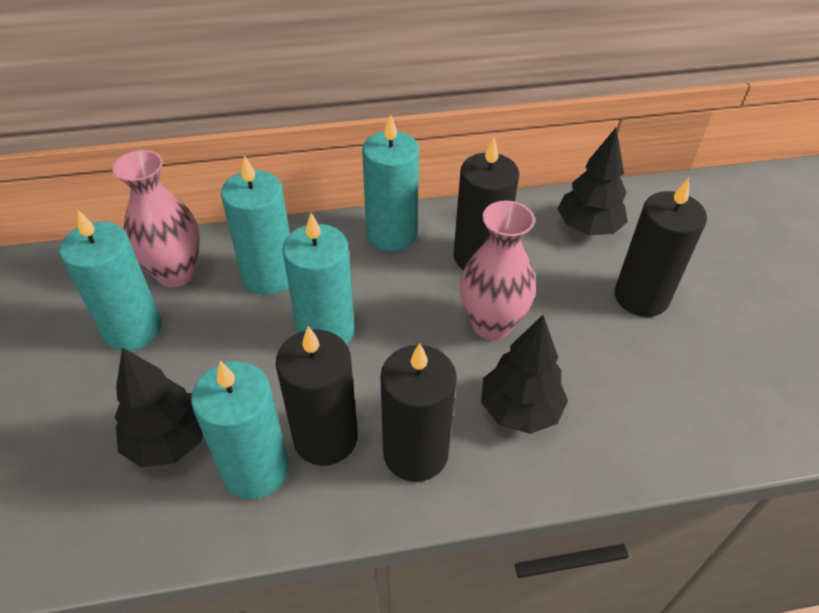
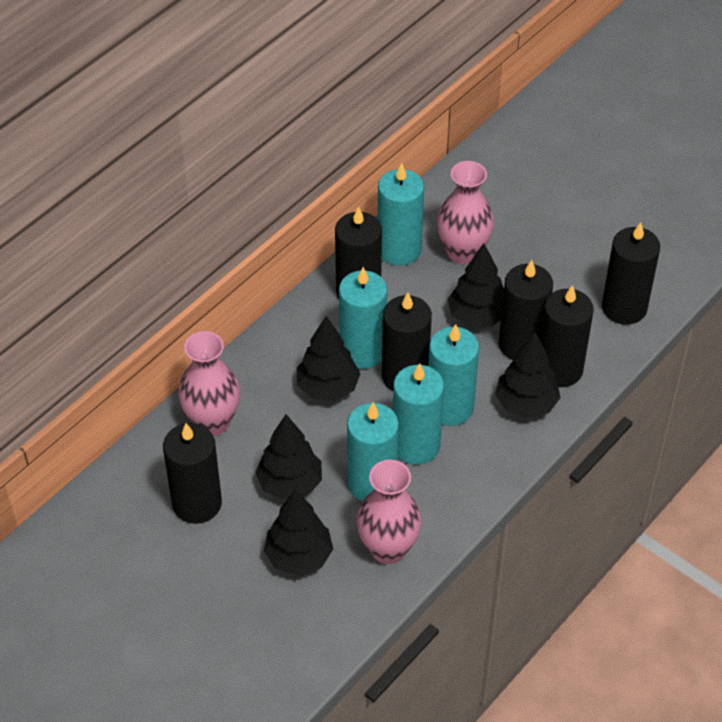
black candle: [276,326,358,466] [380,343,457,482] [454,138,519,270] [615,178,707,317] = 4 -> [163,423,222,524] [335,206,382,299] [382,293,432,391] [499,260,553,360] [540,285,594,387] [602,222,660,325] = 6
black tree: [115,347,203,468] [481,315,568,434] [558,127,628,235] = 3 -> [255,414,322,500] [264,489,333,575] [296,316,360,401] [447,244,504,327] [495,332,561,418] = 5
pink vase: [112,150,200,287] [460,201,536,340] = 2 -> [178,331,240,436] [356,460,422,564] [437,161,494,264] = 3

